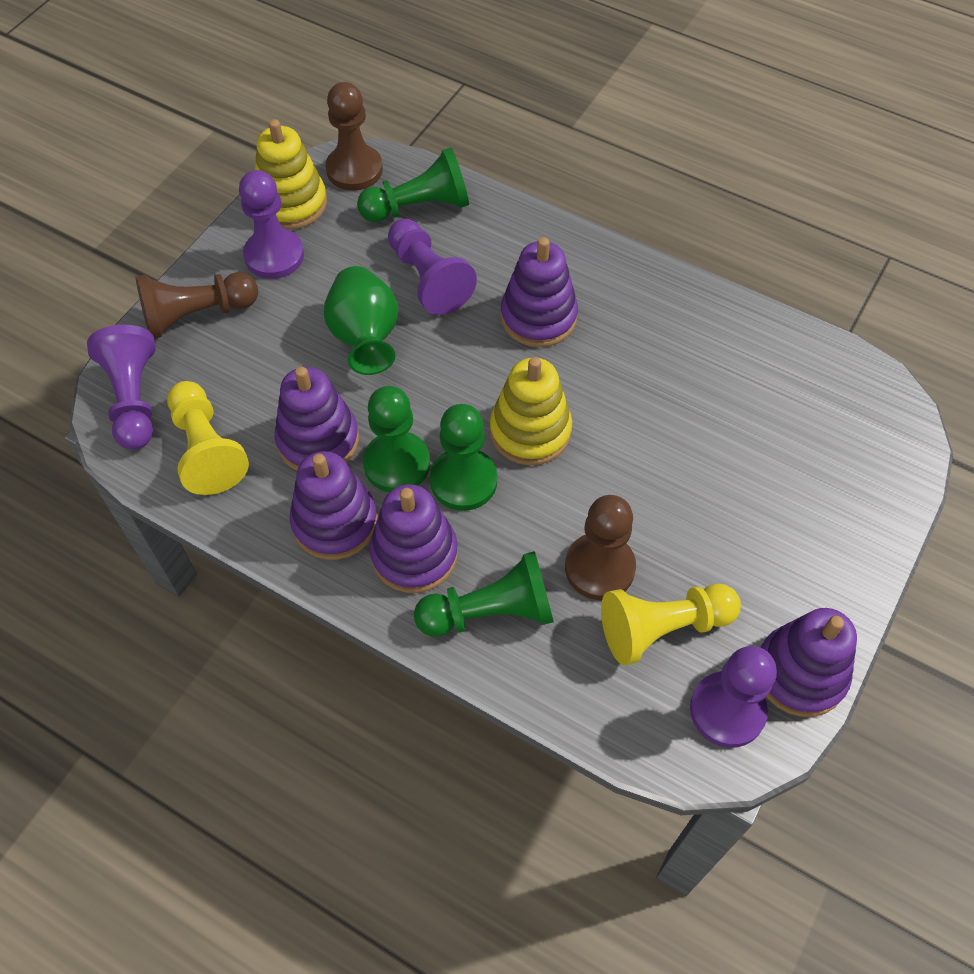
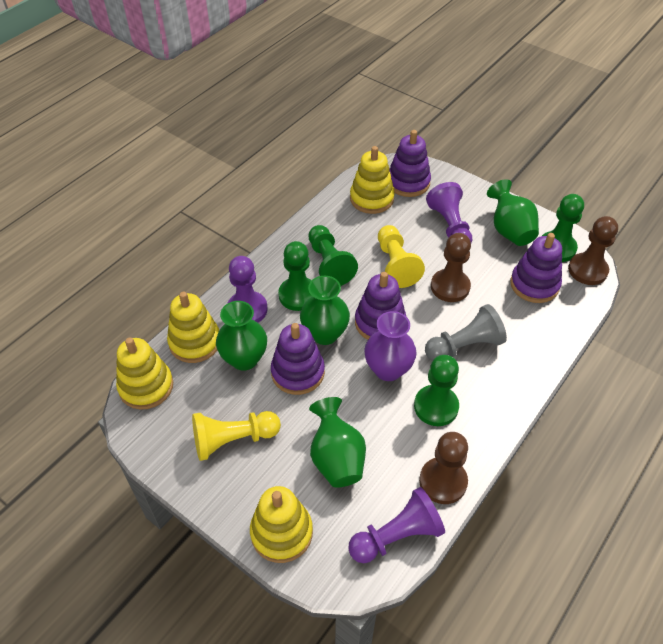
green vase: [324,266,399,375] = 1 -> [216,301,267,371] [300,276,350,345] [309,397,366,488] [487,179,539,246] = 4
grey pawn: none = 0 -> [425,304,507,361] = 1
purple pawn: [87,325,156,450] [239,170,304,279] [388,219,477,315] [690,646,777,748] = 4 -> [227,256,268,323] [348,487,445,563] [426,182,472,243] = 3
purple stacking toy: [275,366,359,471] [290,451,378,560] [369,484,458,593] [501,237,578,347] [760,608,857,717] = 5 -> [271,323,325,395] [355,272,406,340] [389,130,431,197] [510,233,562,303] = 4
purple vase: none = 0 -> [364,311,416,381] = 1
yellow stacking toy: [255,119,327,230] [490,357,572,465] = 2 -> [116,337,173,410] [167,292,219,363] [250,486,313,563] [350,146,395,214] = 4

